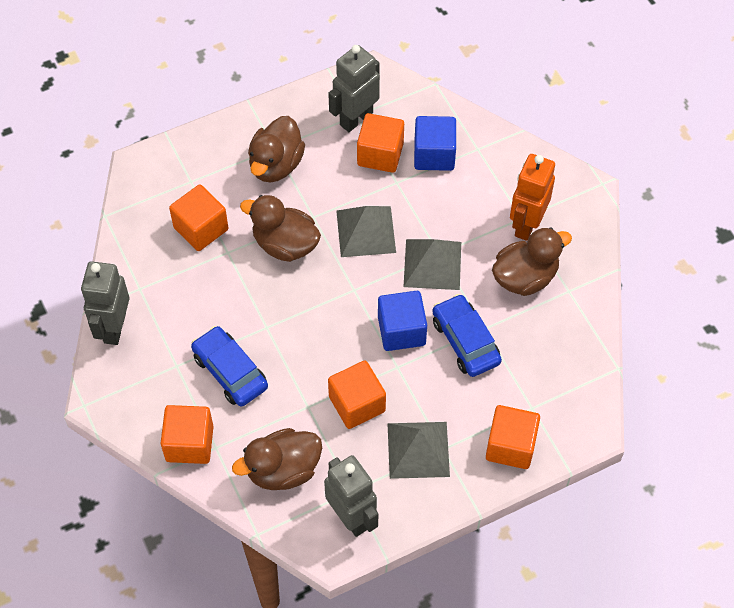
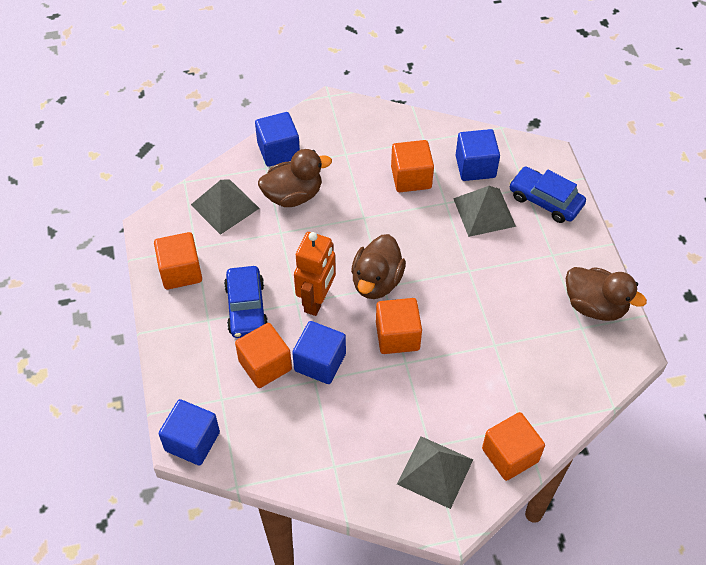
blue cube: [378,291,427,351] [414,116,456,171] = 2 -> [159,399,220,466] [255,112,300,167] [292,321,346,384] [456,129,500,181] = 4
brown duck: [232,428,322,490] [240,195,321,262] [248,116,305,183] [492,227,572,296] = 4 -> [258,149,332,207] [351,234,406,299] [566,267,647,321] = 3
grey robot: [81,261,129,345] [324,455,378,537] [328,45,380,132] = 3 -> none = 0

